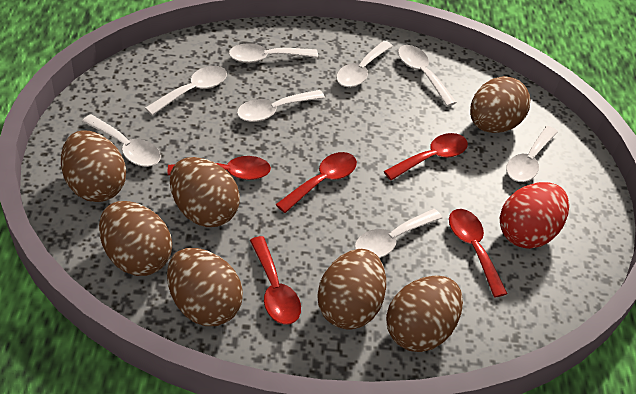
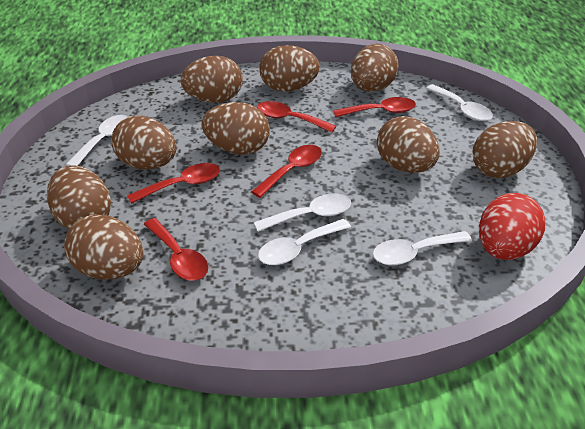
brown egg: [61,130,126,202] [99,201,172,276] [167,248,243,326] [170,157,240,227] [317,249,386,330] [386,275,463,352] [470,76,530,133] = 7 -> [47,165,111,229] [64,215,143,280] [111,116,176,170] [181,55,243,103] [202,102,270,155] [259,45,320,92] [351,44,399,92] [377,116,440,173] [472,121,537,178] = 9
white spoon: [82,115,161,167] [145,66,227,116] [229,43,318,63] [237,90,325,122] [336,41,392,87] [355,209,442,258] [398,45,457,107] [506,126,558,182] = 8 -> [66,115,128,166] [254,194,351,232] [258,219,351,265] [373,231,472,265] [426,84,493,121] = 5

